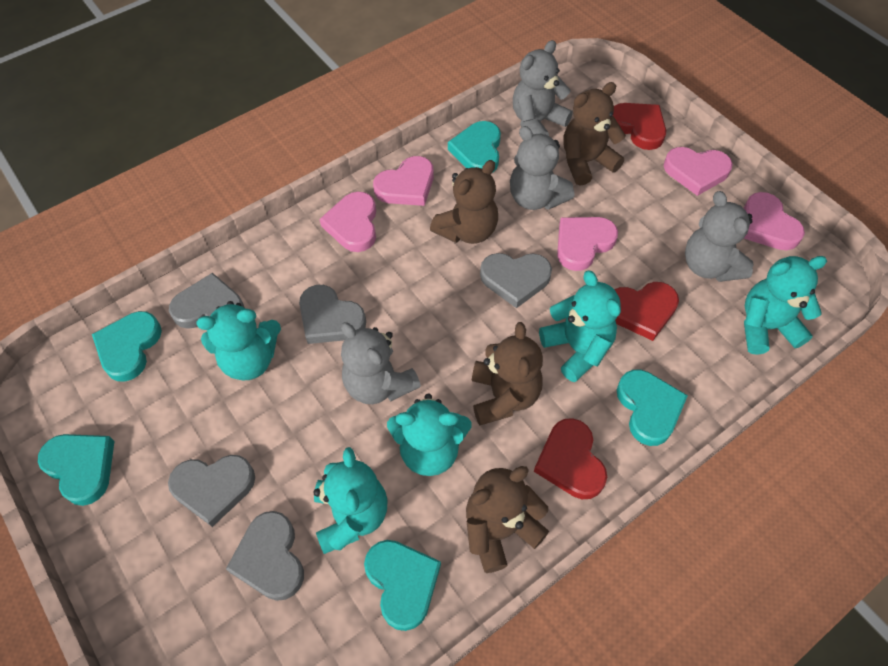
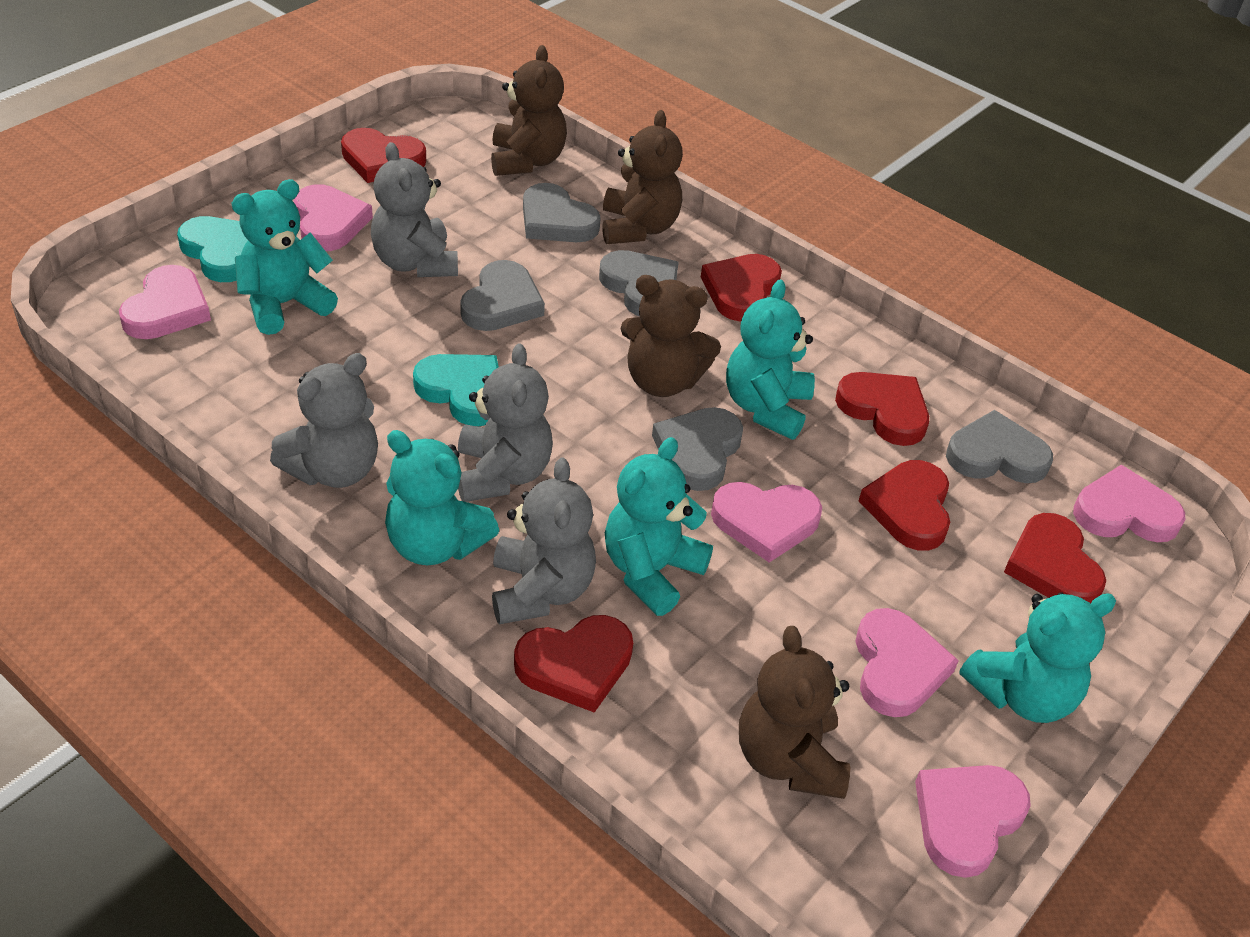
pink heart: [319,192,376,252] [373,156,434,206] [557,217,618,271] [664,147,733,196] [744,192,805,250] = 5 -> [119,265,211,339] [294,184,373,251] [711,482,822,563] [855,608,959,717] [915,765,1031,878] [1073,465,1185,542] = 6
red heart: [534,418,607,499] [613,103,666,150] [614,282,679,341] = 3 -> [341,128,426,183] [514,615,633,713] [701,254,782,322] [835,372,929,446] [859,460,950,551] [1004,513,1106,604] = 6
turquoise heart: [38,434,114,506] [92,311,162,382] [364,540,441,631] [448,121,501,173] [617,370,688,446] = 5 -> [177,216,248,282] [413,354,499,426] = 2

